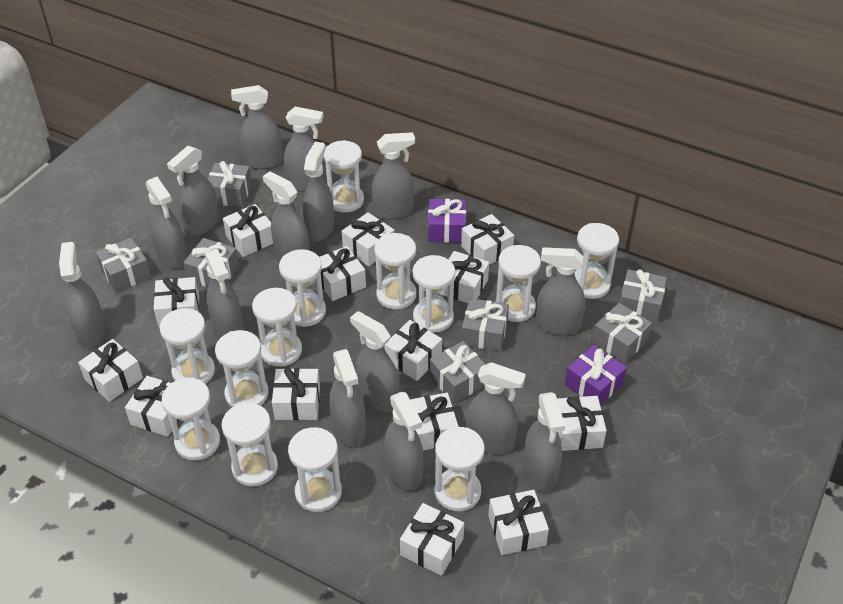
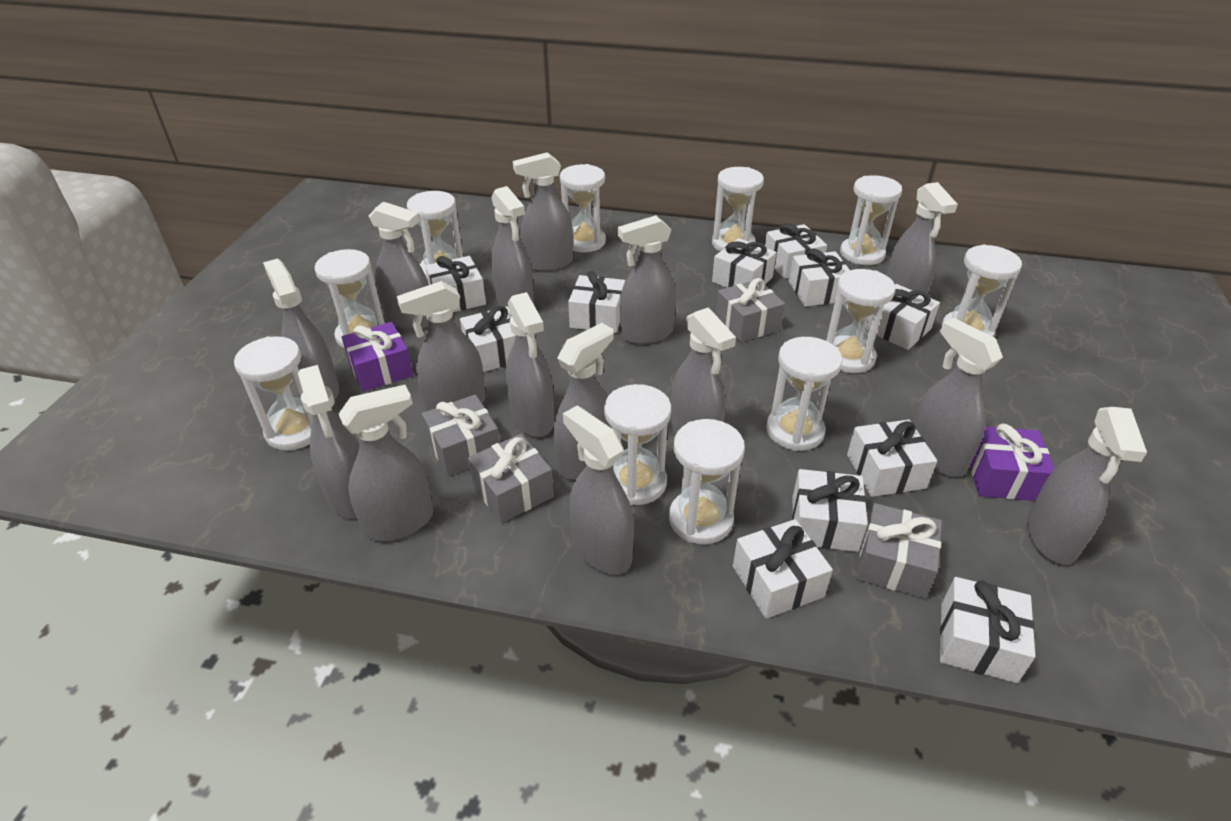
grey gift: [96,238,151,293] [183,238,239,287] [208,161,252,207] [430,341,486,403] [461,298,509,352] [592,303,652,363] [620,269,667,322] = 7 -> [422,395,500,476] [468,434,554,523] [715,278,785,342] [857,503,942,599] = 4
white gift: [78,339,143,402] [125,376,179,437] [154,277,199,327] [223,204,273,257] [272,367,320,420] [320,246,366,301] [342,212,394,267] [384,320,442,381] [400,503,464,576] [410,393,459,450] [438,251,489,303] [461,214,514,265] [488,490,549,555] [557,396,607,451] = 14 -> [425,256,486,312] [460,306,516,372] [568,271,625,333] [712,238,777,288] [733,519,833,619] [765,223,827,279] [789,249,850,306] [792,469,868,552] [847,420,937,497] [865,284,940,350] [940,577,1035,683] = 11
white hourglass: [160,308,215,384] [162,378,220,461] [215,330,269,407] [222,403,278,487] [252,288,302,367] [279,249,326,327] [288,427,342,512] [324,140,364,213] [374,233,416,310] [413,255,455,333] [435,427,484,511] [495,245,541,322] [574,223,619,299] = 13 -> [234,336,313,450] [315,249,385,349] [407,191,463,280] [560,164,606,252] [604,384,671,505] [669,419,745,544] [712,167,764,252] [766,337,843,451] [826,269,896,373] [840,175,902,265] [942,244,1022,337] = 11

